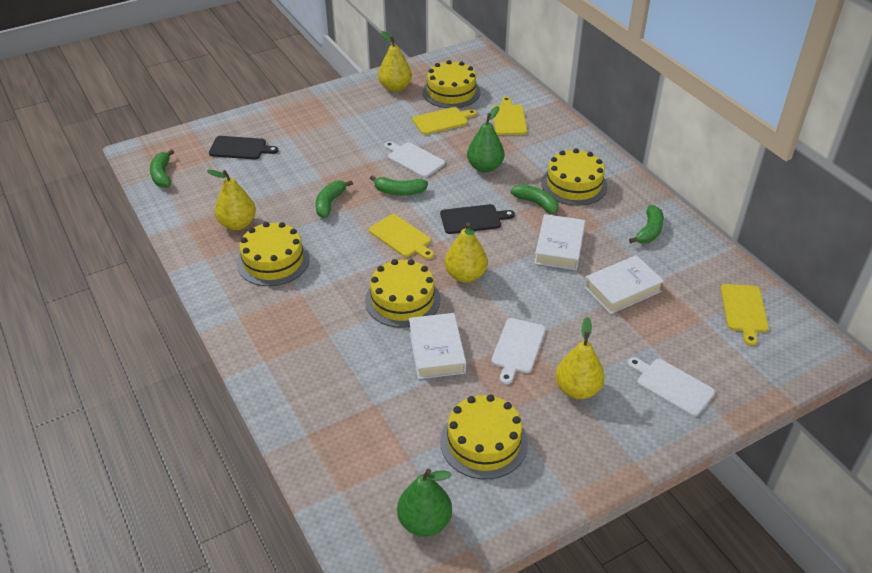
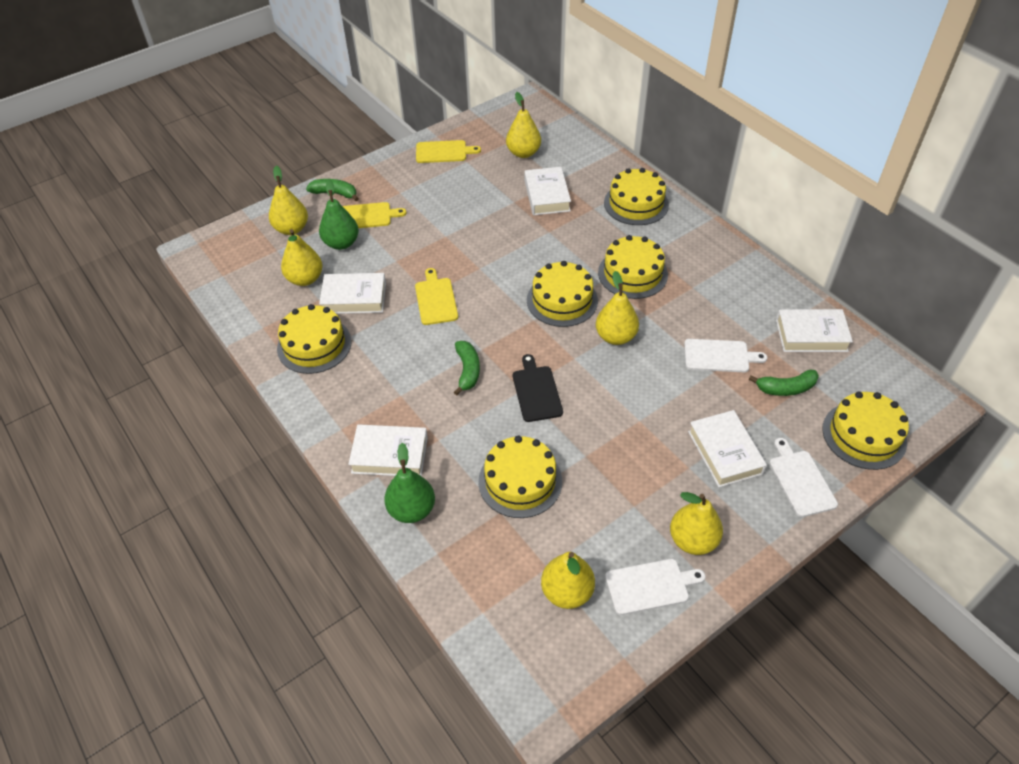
black cutting board: [209,136,278,159] [440,204,515,234] = 2 -> [513,354,563,422] = 1
green banana: [150,149,174,188] [315,180,353,218] [370,175,428,195] [511,184,559,216] [629,205,664,243] = 5 -> [306,179,359,201] [454,341,480,395] [749,370,819,396] = 3
white book: [409,313,466,379] [534,214,585,270] [584,255,664,314] = 3 -> [319,273,386,314] [348,424,428,476] [524,167,571,215] [688,410,767,487] [776,309,853,352] = 5
yellow cake: [237,222,310,286] [365,259,440,328] [422,60,480,108] [440,394,528,479] [541,148,607,206] = 5 -> [277,304,352,374] [478,436,562,518] [527,261,598,327] [598,235,668,299] [604,168,669,225] [823,391,909,470] = 6
yellow cutting board: [369,214,434,259] [412,107,477,135] [492,97,527,135] [721,284,769,346] = 4 -> [343,202,406,228] [415,268,458,325] [416,140,481,163] = 3
yellow pear: [207,170,256,230] [378,31,412,92] [445,222,487,283] [555,317,605,399] = 4 -> [269,166,308,235] [281,229,323,286] [506,92,541,158] [541,552,595,609] [596,271,639,345] [670,492,723,555] = 6

